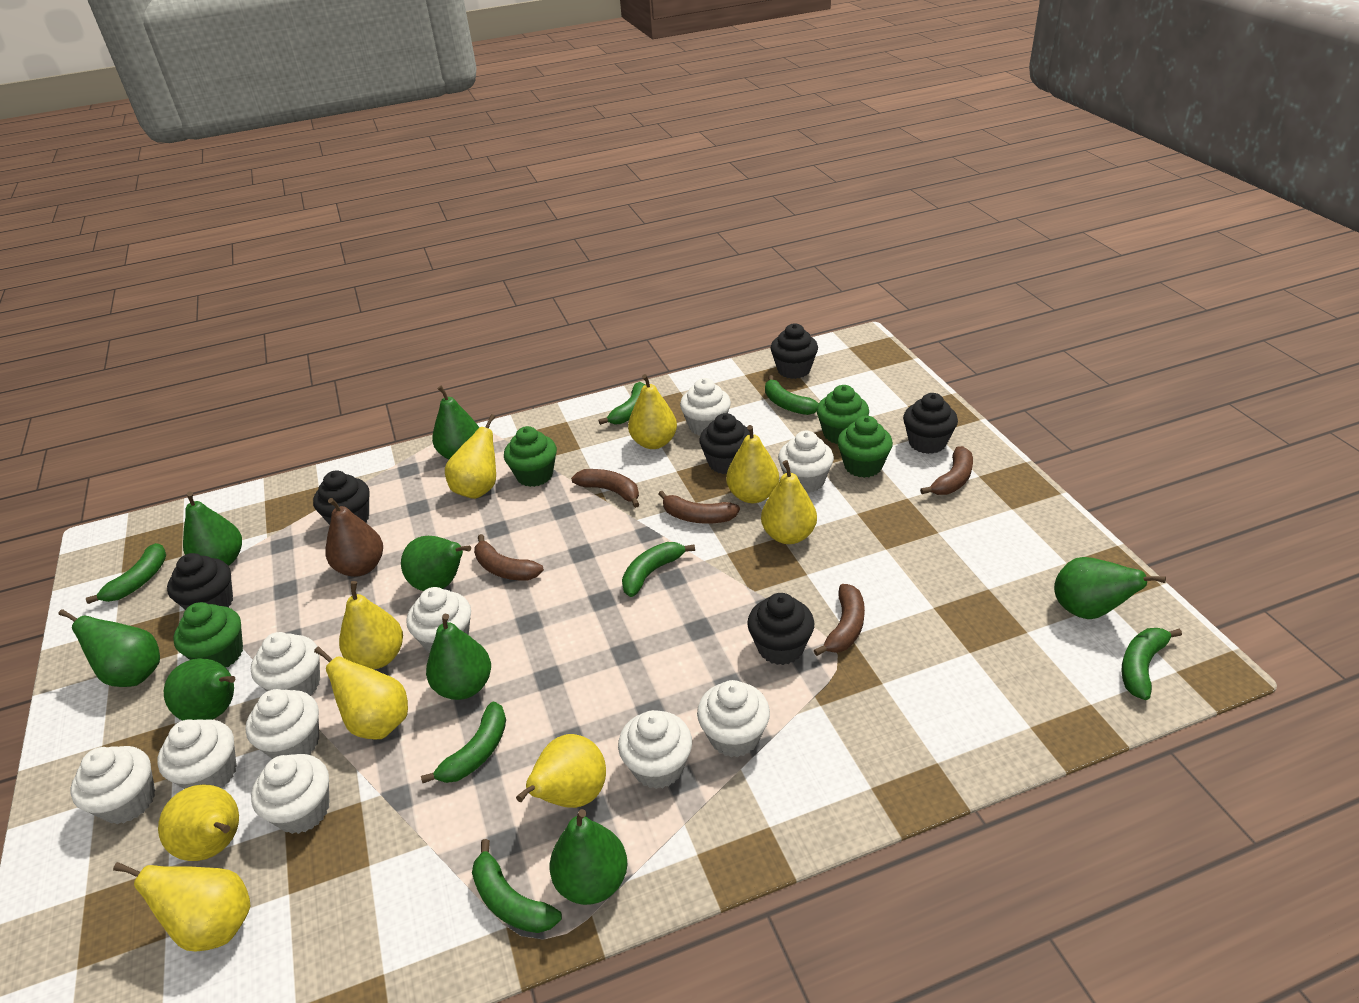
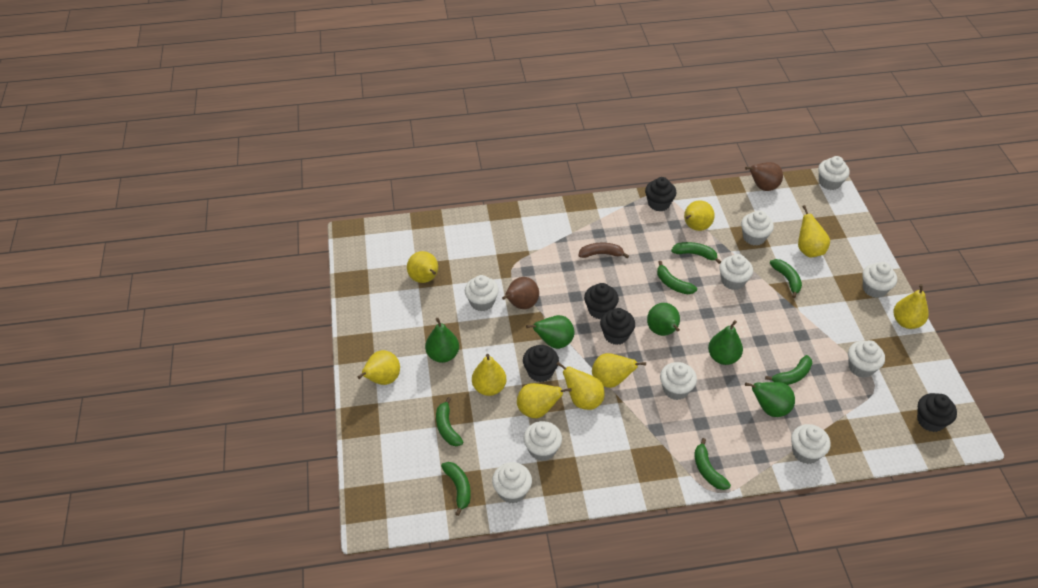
black cupcake: [167,553,233,610] [313,471,370,525] [699,413,750,474] [747,593,814,665] [771,324,818,379] [903,393,958,454] = 6 -> [523,345,559,382] [584,283,619,319] [600,308,635,345] [645,177,676,212] [917,393,957,432] = 5
brown banana: [474,534,544,581] [571,469,640,508] [658,491,740,524] [814,584,865,656] [920,446,973,495] = 5 -> [579,243,629,258] = 1
brown pear: [326,498,383,577] = 1 -> [502,277,539,309] [745,162,783,191] = 2
green cupcake: [173,602,243,667] [504,426,557,487] [817,385,869,444] [837,416,893,478] = 4 -> none = 0
green pear: [58,609,160,687] [164,658,235,721] [183,491,242,566] [401,536,471,591] [426,614,491,700] [432,386,479,459] [550,809,628,905] [1054,557,1166,619] = 8 -> [425,318,459,363] [526,315,574,349] [647,303,680,336] [708,320,743,365] [745,382,795,417] = 5

